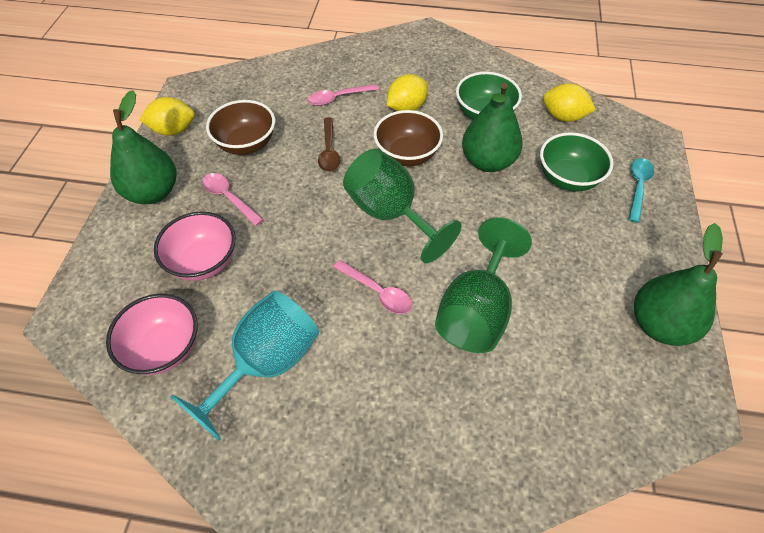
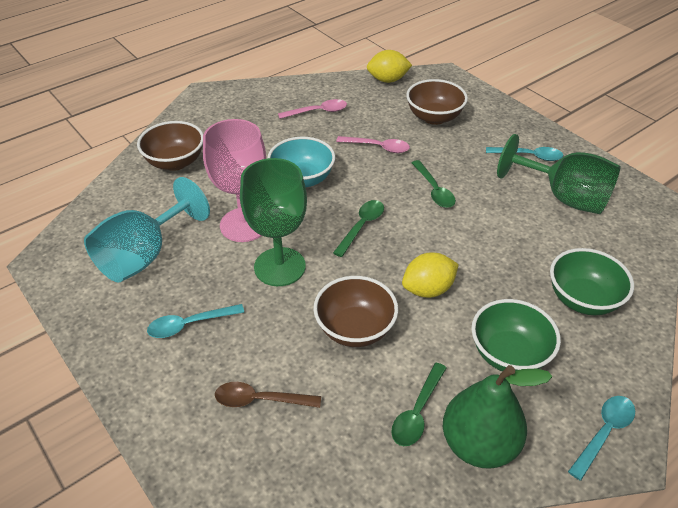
brown bowl: [206,100,275,155] [374,110,443,166] = 2 -> [137,121,203,171] [313,276,398,347] [406,79,468,125] = 3
green pear: [110,90,177,204] [462,83,523,172] [634,223,723,346] = 3 -> [443,365,552,469] = 1
green spoon: none = 0 -> [333,200,384,257] [391,363,447,446] [412,160,456,208] = 3
pink bowl: [106,294,198,375] [154,211,236,281] = 2 -> none = 0
pink goblet: none = 0 -> [203,119,266,242] = 1
pink spoon: [202,173,263,226] [308,84,379,106] [333,260,412,314] = 3 -> [278,99,347,119] [336,136,410,153] = 2
turquoise bowl: none = 0 -> [267,137,335,187] = 1
turquoise spoon: [629,158,654,223] = 1 -> [147,304,245,338] [486,147,563,161] [568,396,635,481] = 3
yellow lemon: [139,97,195,136] [387,74,428,111] [543,83,596,122] = 3 -> [367,50,412,83] [402,253,459,298] = 2

